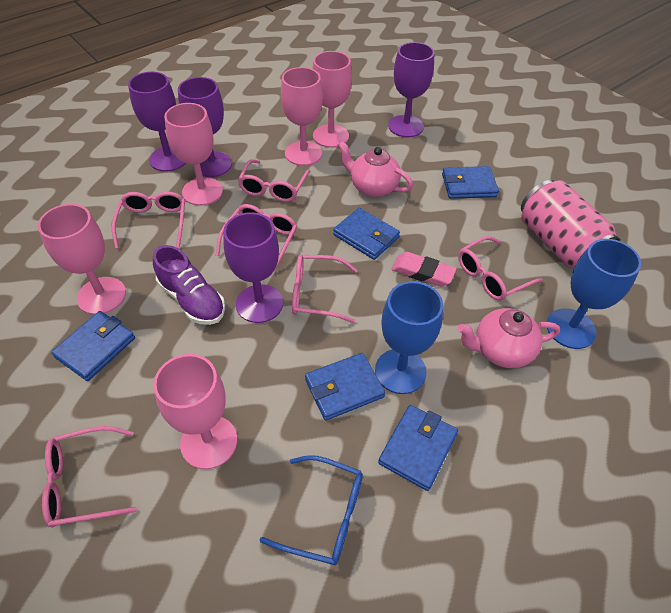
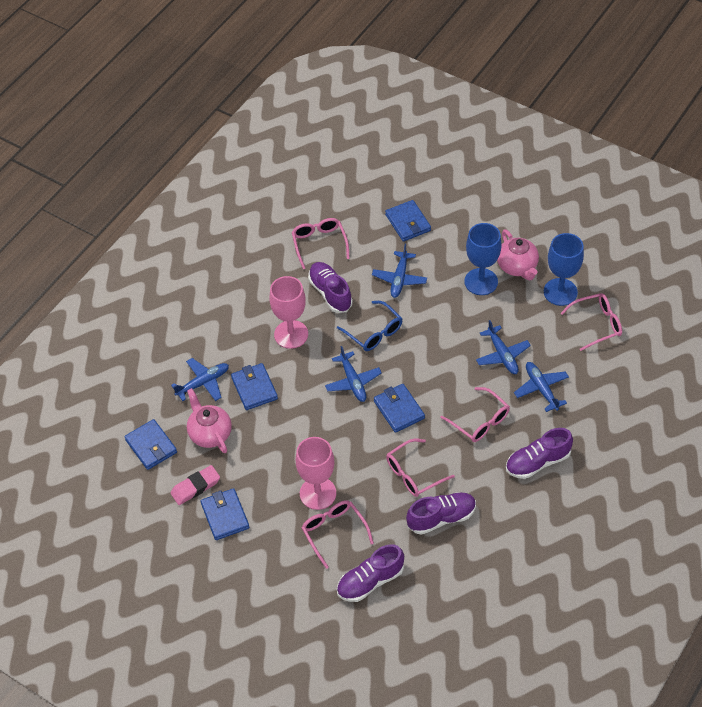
blue plane: none = 0 -> [171,358,229,401] [325,346,382,402] [372,244,427,298] [476,320,531,374] [514,362,569,412] = 5
pink can: [521,180,620,269] = 1 -> none = 0
pink glasses: [42,426,137,527] [112,191,185,249] [216,204,297,273] [238,159,311,202] [292,255,358,323] [458,236,543,301] = 6 -> [292,218,350,269] [302,500,374,569] [386,439,455,497] [440,387,510,442] [560,293,622,351] = 5
pink goblet: [38,204,126,315] [153,354,237,469] [164,103,223,206] [281,67,323,166] [312,51,352,148] = 5 -> [270,276,308,349] [296,437,336,510] = 2
purple goblet: [128,72,186,172] [178,77,232,177] [223,212,283,323] [388,42,434,137] = 4 -> none = 0
purple shoe: [153,245,225,325] = 1 -> [308,262,353,313] [337,544,404,602] [406,492,476,535] [506,428,573,479] = 4

